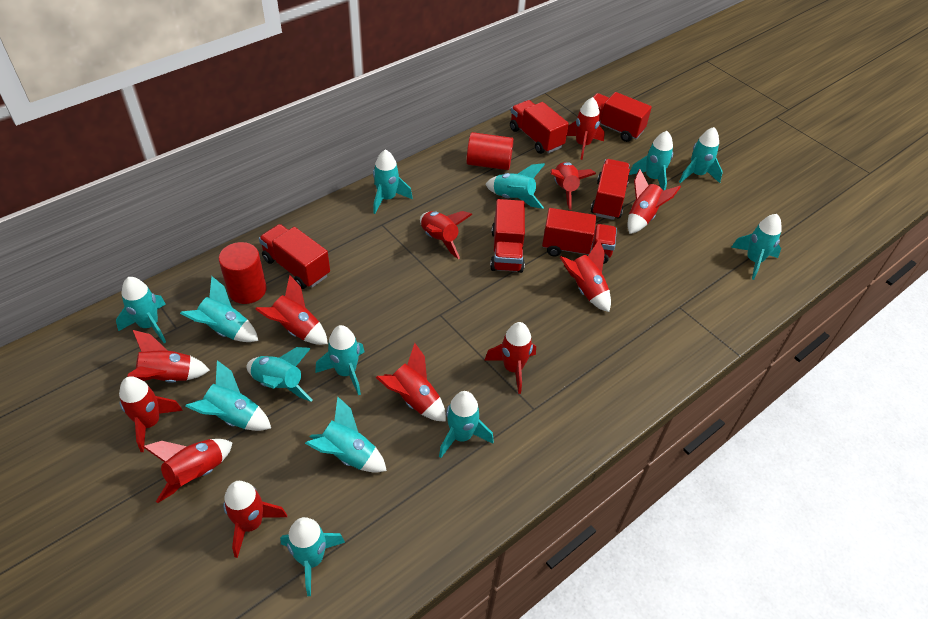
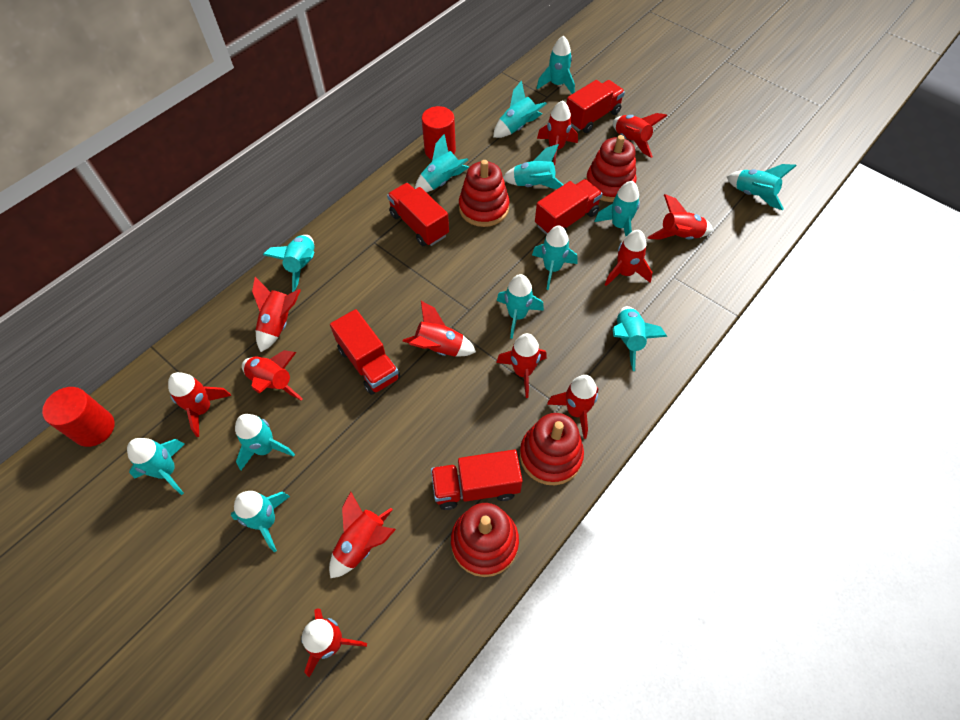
red stacking toy: none = 0 -> [451,503,519,577] [459,160,509,227] [520,413,584,485] [586,135,637,202] = 4
red truck: [259,224,330,289] [490,199,525,273] [510,100,569,154] [542,208,617,264] [591,159,630,220] [593,92,652,142] = 6 -> [330,309,400,395] [387,183,449,246] [431,450,523,510] [535,179,602,235] [566,80,625,133] = 5

